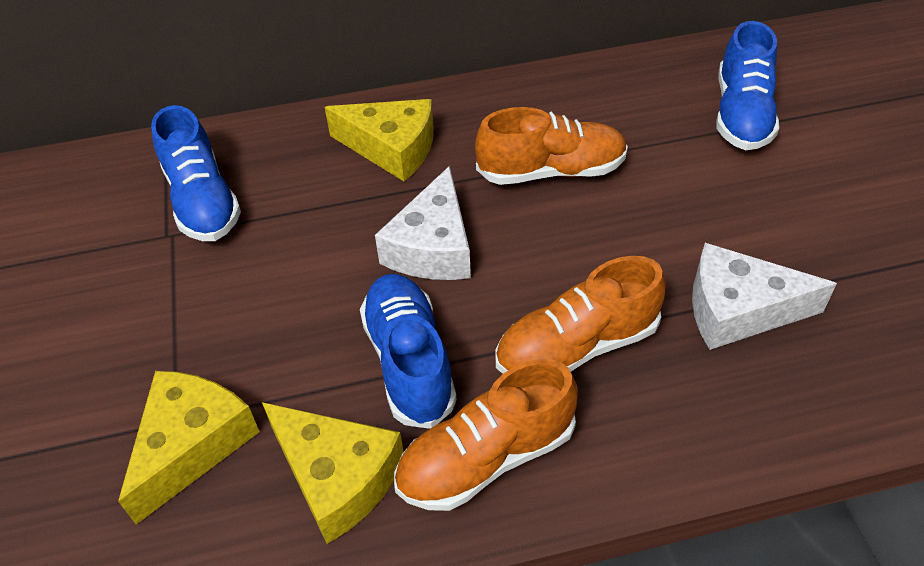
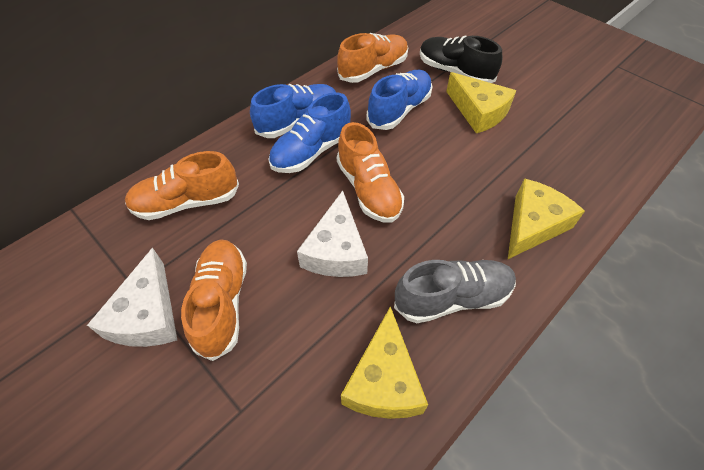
black shoe: none = 0 -> [420,35,502,83] = 1
grey shoe: none = 0 -> [394,260,516,323] = 1
orange shoe: [394,359,578,511] [475,107,628,185] [495,256,666,374] = 3 -> [125,151,239,220] [181,239,247,361] [337,33,408,83] [337,122,404,223] = 4

